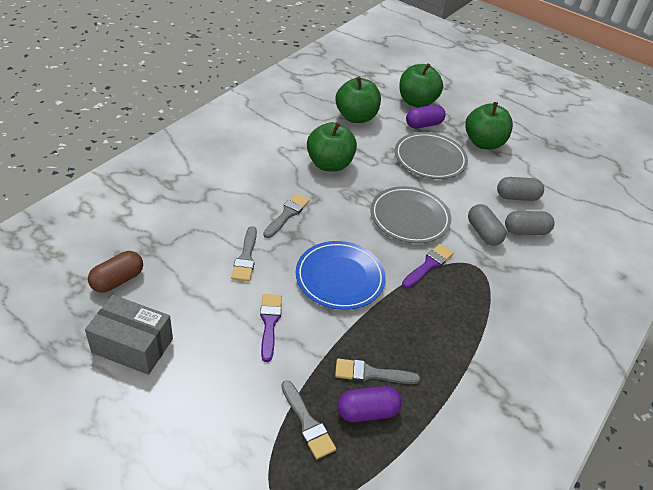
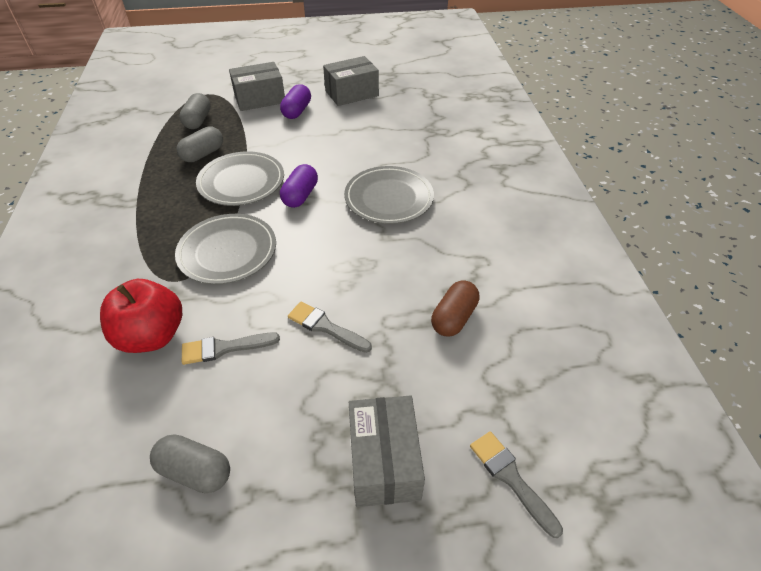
blue plate: [296,241,386,310] = 1 -> none = 0
green apple: [307,122,357,172] [335,77,381,123] [400,63,443,107] [465,102,513,149] = 4 -> none = 0
grey box: [85,295,173,375] = 1 -> [229,62,285,111] [323,56,379,106] [349,395,425,507] = 3
grey brush: [231,226,257,282] [263,193,310,238] [281,380,336,459] [335,358,420,384] = 4 -> [182,332,280,365] [288,301,372,353] [470,431,563,538] = 3
grey plate: [370,186,451,243] [395,132,468,179] = 2 -> [175,214,276,284] [196,151,284,206] [344,166,434,224] = 3
purple brush: [260,294,282,362] [402,244,454,288] = 2 -> none = 0
red apple: none = 0 -> [100,279,182,353] = 1

